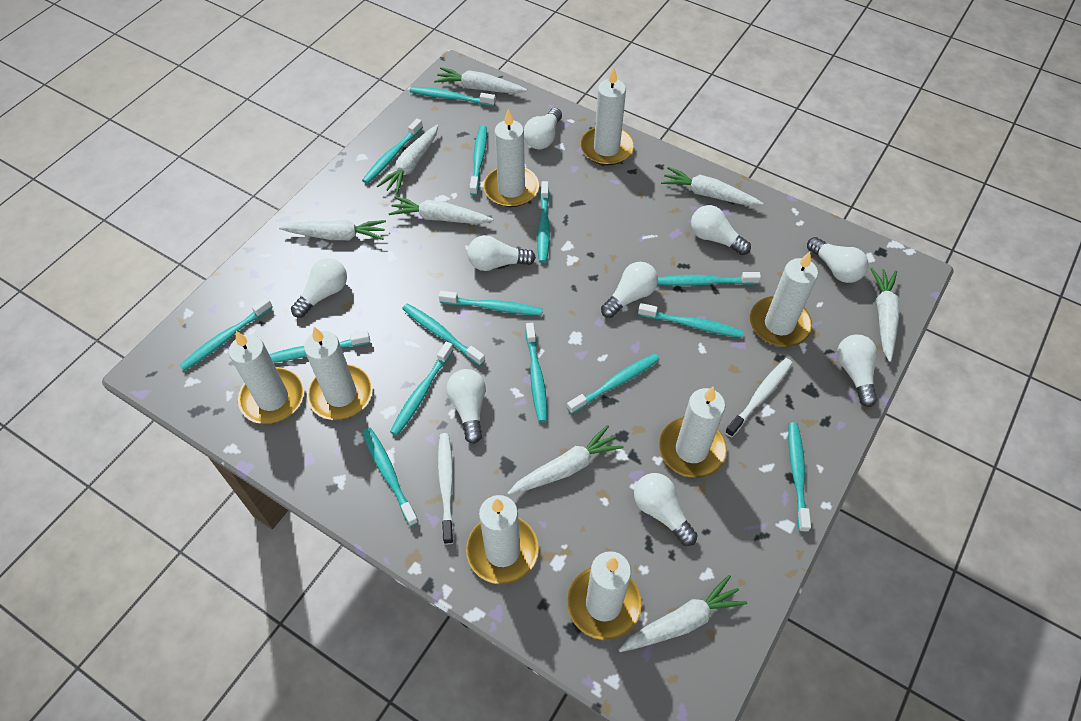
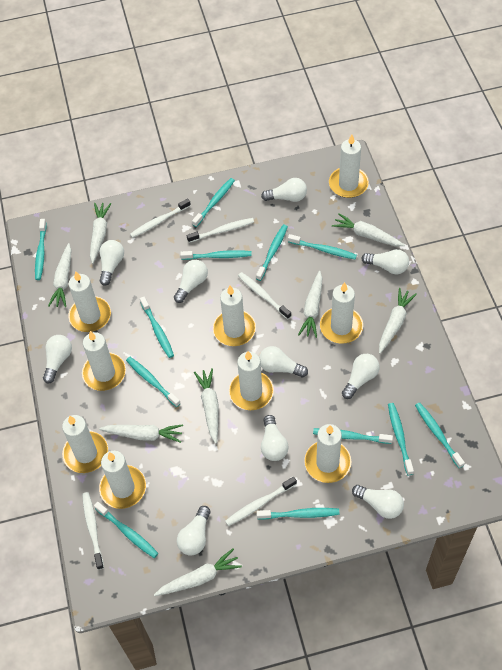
turquoise toothbrush: [180,297,273,371] [269,331,370,363] [362,118,423,184] [363,428,418,526] [390,342,453,436] [402,303,485,366] [410,87,496,106] [439,291,543,316] [470,125,487,196] [526,323,547,422] [537,181,550,263] [567,354,659,414] [638,303,743,338] [657,272,761,286] [788,422,811,532] = 15 -> [35,219,47,280] [94,502,158,558] [126,357,181,407] [140,297,174,358] [180,250,252,260] [192,178,235,227] [256,225,288,281] [257,508,339,520] [288,234,357,259] [313,428,393,444] [388,403,414,475] [415,403,465,468] = 12
white candle: [229,331,304,424] [304,327,373,420] [466,495,539,584] [484,109,539,207] [567,551,642,640] [580,68,634,165] [659,387,727,478] [750,252,818,347] = 8 -> [62,415,108,473] [68,271,111,332] [82,331,126,391] [99,451,146,509] [213,286,256,346] [229,351,274,410] [304,424,351,483] [320,282,363,344] [329,135,369,198] = 9
white light bulb: [291,258,347,318] [446,369,486,444] [468,235,536,271] [524,108,562,149] [601,262,658,318] [634,473,698,546] [691,205,751,255] [807,237,868,283] [837,335,878,407] = 9 -> [43,335,72,384] [100,240,124,286] [174,260,208,303] [177,506,211,555] [259,346,308,377] [261,178,307,202] [261,415,289,461] [342,354,380,399] [352,485,404,519] [361,249,409,275] = 10
white toothbrush: [438,433,454,544] [725,358,793,437] = 2 -> [82,492,104,570] [130,198,191,238] [186,218,254,243] [225,477,297,526] [238,272,291,319] = 5

